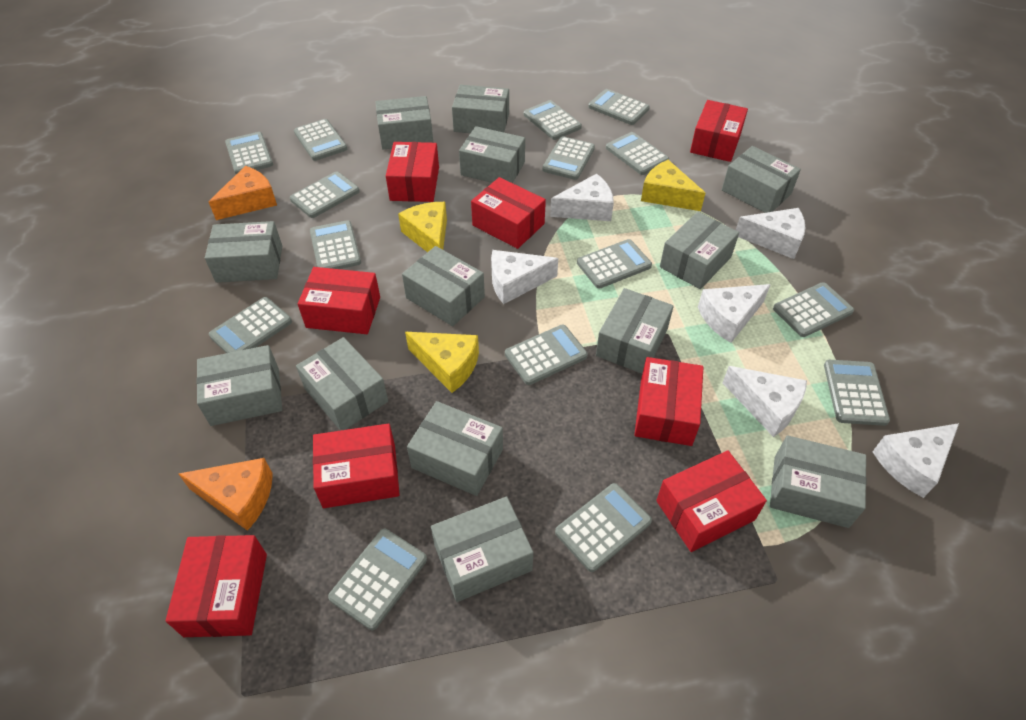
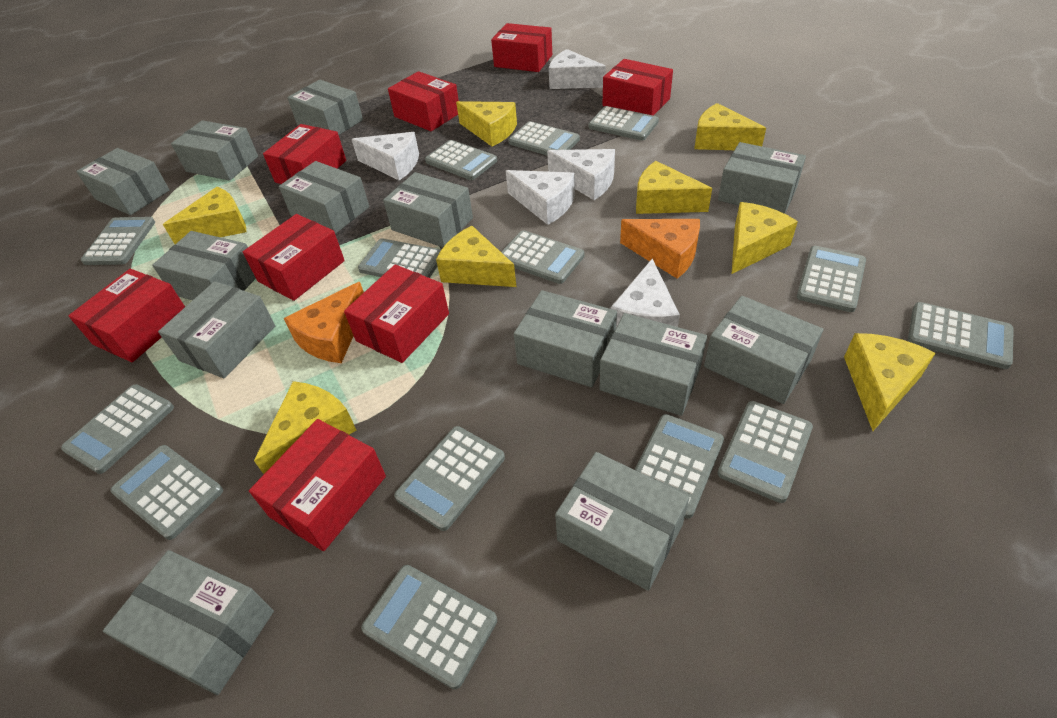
grey calculator: [209,297,292,353] [225,132,273,174] [290,171,360,218] [294,119,347,161] [310,220,361,269] [328,529,427,630] [505,325,588,385] [524,100,582,140] [542,136,595,180] [555,483,652,572] [577,239,652,289] [588,89,650,125] [606,132,669,175] [773,282,854,337] [824,360,890,426] = 15 -> [61,384,174,474] [81,217,155,265] [110,445,223,540] [358,238,441,278] [361,565,497,689] [394,426,505,531] [425,140,497,180] [501,230,585,284] [508,121,580,156] [589,106,659,140] [635,414,724,519] [717,401,813,503] [797,246,866,312] [908,302,1014,369] = 14
white cheese: [491,250,558,304] [550,174,614,221] [698,284,771,343] [722,366,807,437] [736,208,805,259] [872,423,959,498] = 6 -> [352,132,419,180] [506,170,575,225] [547,149,615,200] [549,49,606,89] [610,258,680,328] = 5
yellow cheese: [398,202,447,252] [405,332,479,393] [641,160,705,211] = 3 -> [163,187,246,244] [254,381,356,474] [436,226,516,287] [456,101,517,147] [636,161,712,214] [694,103,766,150] [732,202,798,274] [844,333,936,431] = 8

